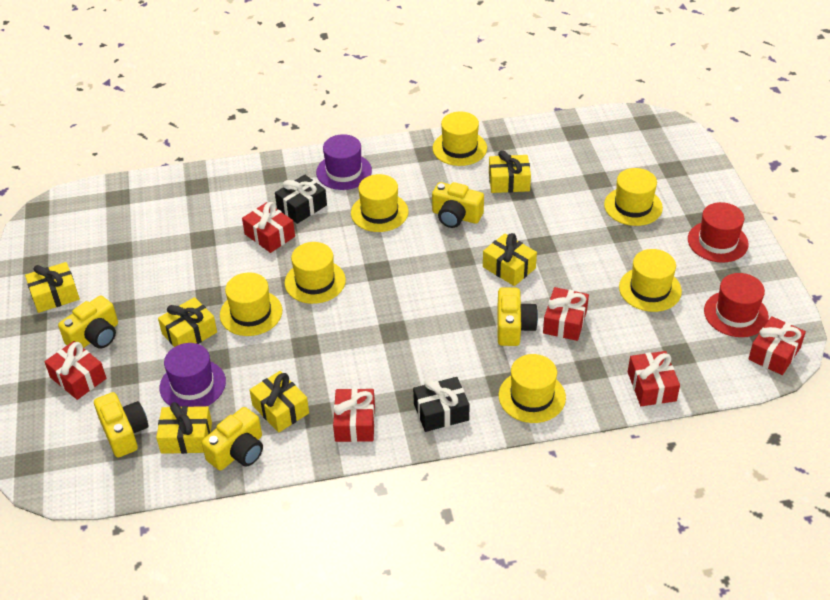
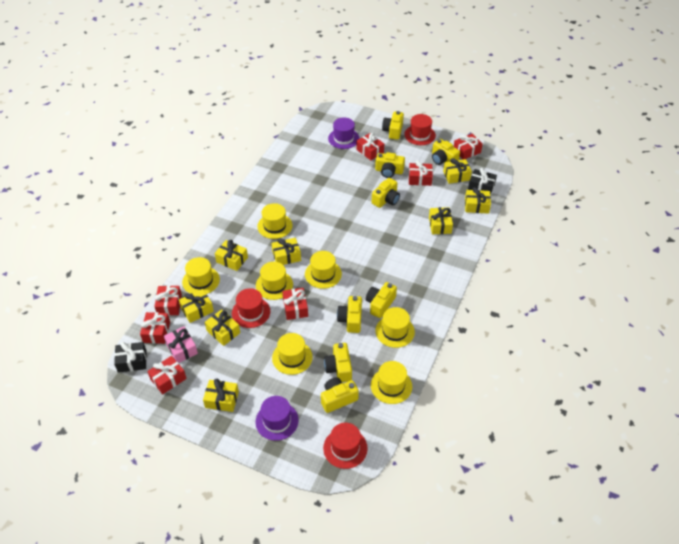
pink gift: none = 0 -> [164,326,198,363] = 1
red gift: [44,341,106,400] [242,202,295,253] [333,388,375,442] [543,287,589,341] [628,351,680,406] [748,316,806,375] = 6 -> [140,312,170,344] [147,356,187,394] [155,286,182,316] [282,288,308,320] [356,133,384,160] [408,160,433,186] [454,134,483,159] = 7
red hat: [688,202,749,263] [704,273,769,337] = 2 -> [232,288,270,328] [323,423,368,469] [404,114,436,145] = 3
yellow camera: [58,296,118,349] [94,392,149,458] [202,407,263,471] [432,182,484,228] [497,287,538,346] = 5 -> [321,377,359,413] [324,343,352,382] [337,296,362,333] [366,282,397,318] [372,178,400,208] [375,152,405,178] [382,111,404,140] [432,139,460,165] = 8
yellow gift: [25,262,80,313] [156,402,212,454] [158,297,217,347] [250,371,309,433] [483,233,537,286] [489,150,531,193] = 6 -> [179,289,214,323] [203,379,239,412] [205,309,240,346] [215,240,248,271] [272,238,301,265] [429,207,453,234] [443,158,472,184] [465,187,491,214] = 8

